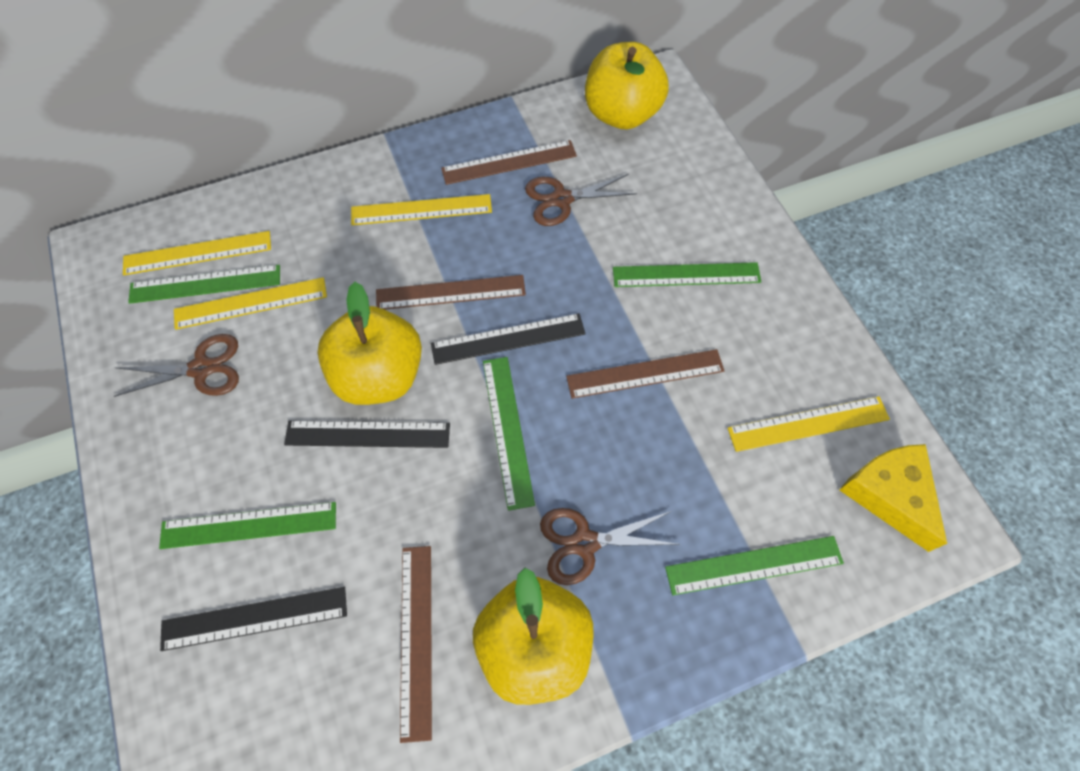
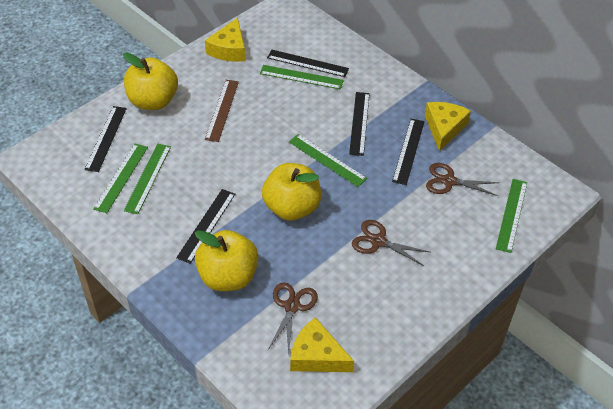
black ruler: [160,587,347,651] [284,421,450,448] [431,313,585,365] = 3 -> [84,106,127,172] [176,189,235,264] [267,50,349,77] [349,92,370,156] [392,119,424,185] = 5
brown ruler: [376,275,526,310] [400,546,432,743] [441,140,577,185] [566,349,724,399] = 4 -> [205,80,239,142] = 1
yellow cheese: [840,444,947,552] = 1 -> [205,18,245,62] [290,317,354,372] [425,102,471,151] = 3
yellow ruler: [123,231,271,275] [174,277,327,330] [351,194,492,225] [728,397,890,452] = 4 -> none = 0

